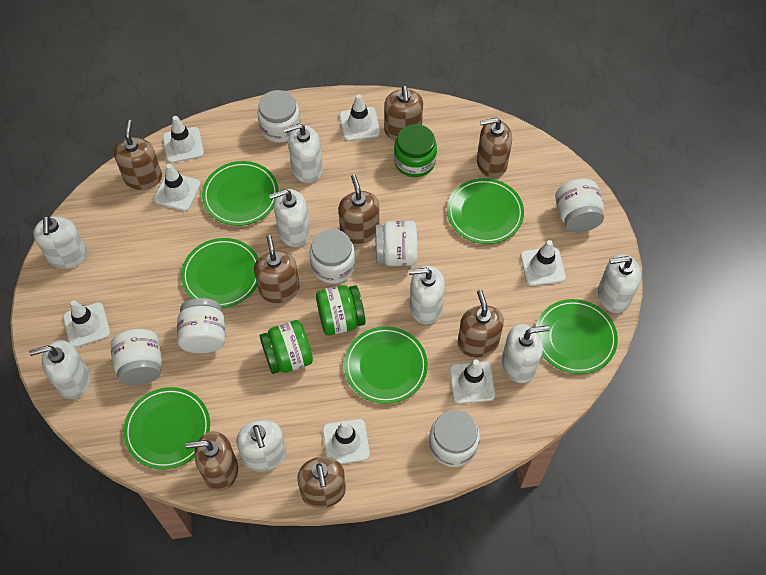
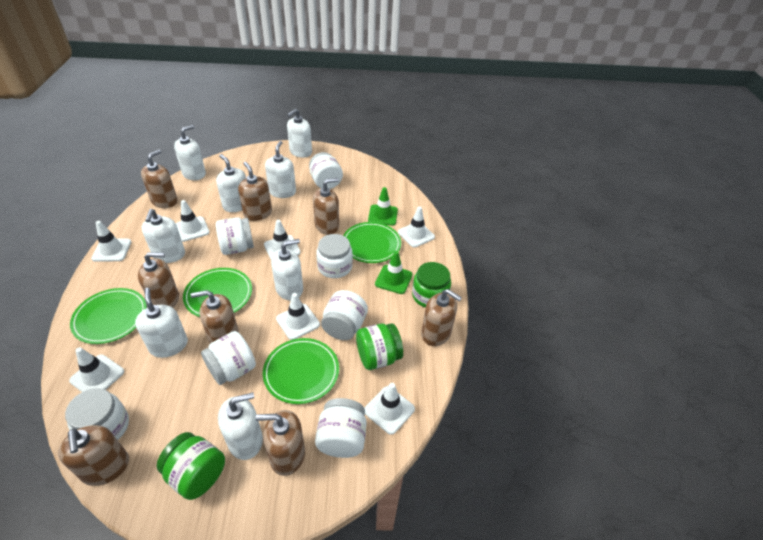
green plate: [123,387,210,469] [181,238,258,308] [202,161,279,226] [344,326,428,404] [447,178,524,244] [536,299,618,374] = 6 -> [70,288,147,344] [183,268,252,317] [263,338,339,404] [343,222,401,263] = 4
green traffic cone: none = 0 -> [368,187,398,226] [375,251,412,294] = 2

